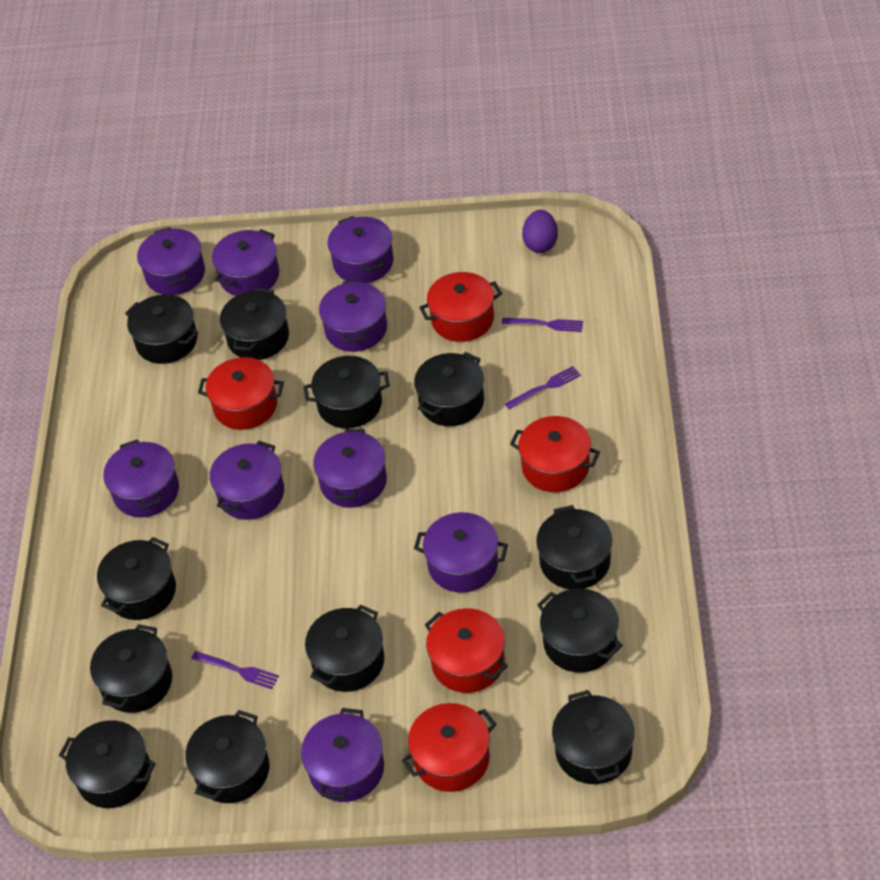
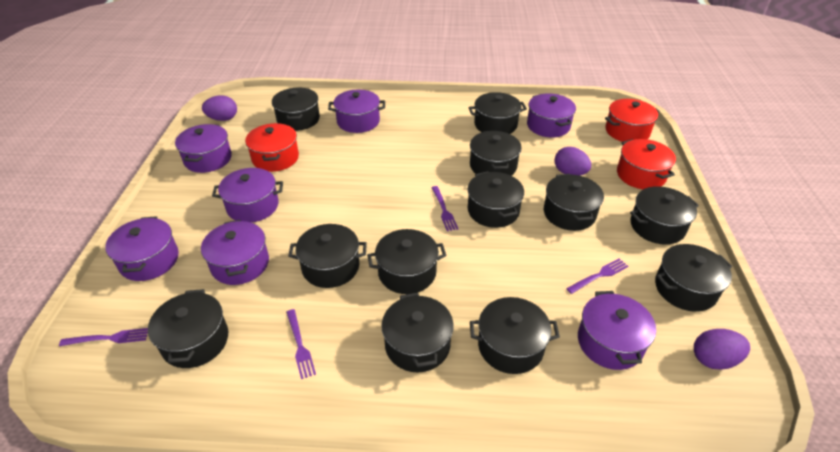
purple egg: [522,210,558,253] = 1 -> [202,95,237,121] [554,147,591,176] [694,329,750,370] = 3
purple fork: [191,651,279,689] [502,318,583,332] [505,366,581,409] = 3 -> [59,328,148,346] [286,309,316,379] [431,186,458,231] [566,258,628,294] = 4
purple pot: [103,439,179,517] [137,227,205,295] [210,441,284,520] [212,229,279,296] [301,708,384,802] [313,429,387,508] [319,280,387,352] [327,216,394,283] [414,512,508,593] = 9 -> [105,216,179,281] [175,124,232,173] [201,220,269,285] [212,168,283,223] [328,89,385,133] [527,93,576,138] [578,291,656,370] = 7
red pot: [198,357,284,430] [401,703,496,792] [419,272,502,342] [425,608,508,693] [510,416,600,492] = 5 -> [245,123,299,172] [605,99,660,142] [617,139,676,189] = 3

